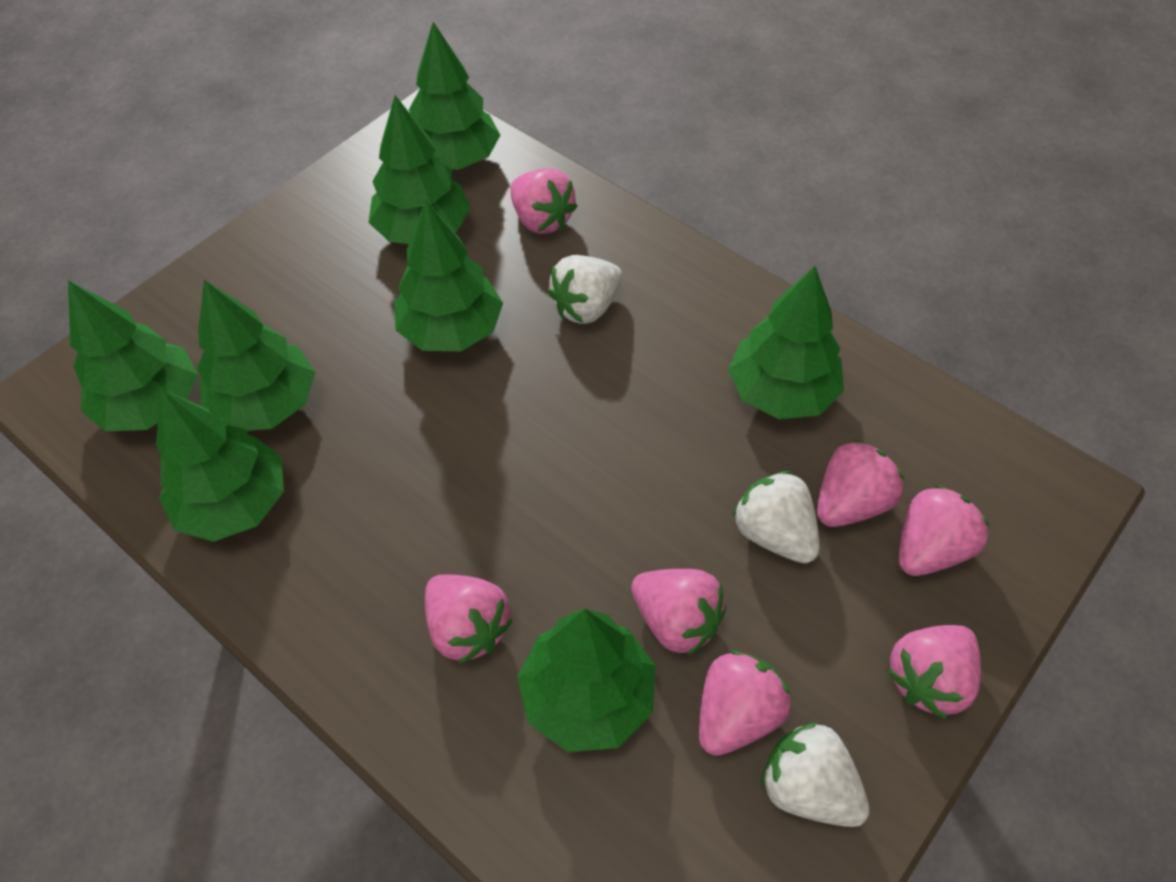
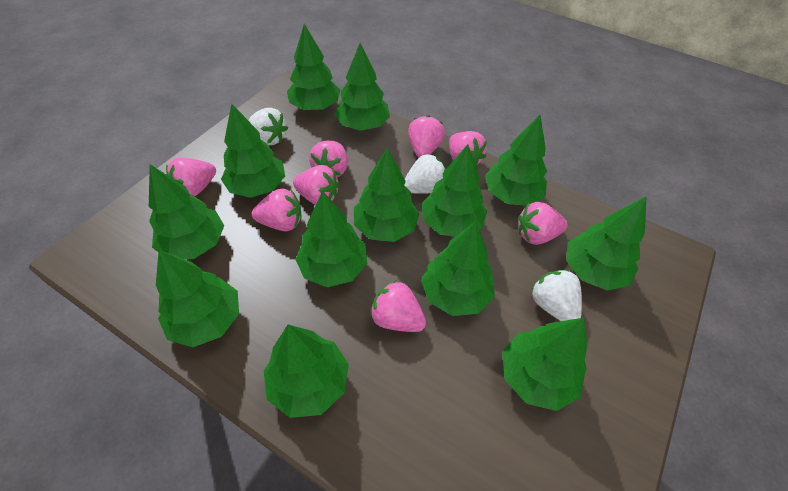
green tree: [68,280,198,431] [156,389,284,542] [197,280,315,431] [368,95,471,244] [394,200,503,351] [409,22,500,170] [517,609,656,752] [728,266,844,419] = 8 -> [149,164,224,259] [156,250,239,347] [221,104,285,198] [264,325,349,418] [287,24,340,111] [295,191,367,287] [335,43,390,131] [354,148,419,242] [421,221,495,316] [422,144,487,237] [485,115,547,206] [502,318,587,411] [566,196,647,291] = 13
pink strawberry: [425,575,513,664] [510,169,577,234] [631,569,726,656] [699,651,791,756] [817,439,904,527] [886,625,981,719] [899,485,990,576] = 7 -> [166,157,216,196] [252,189,301,231] [293,165,339,205] [309,141,348,177] [370,280,426,332] [408,115,445,157] [449,131,487,166] [519,202,568,245] = 8

